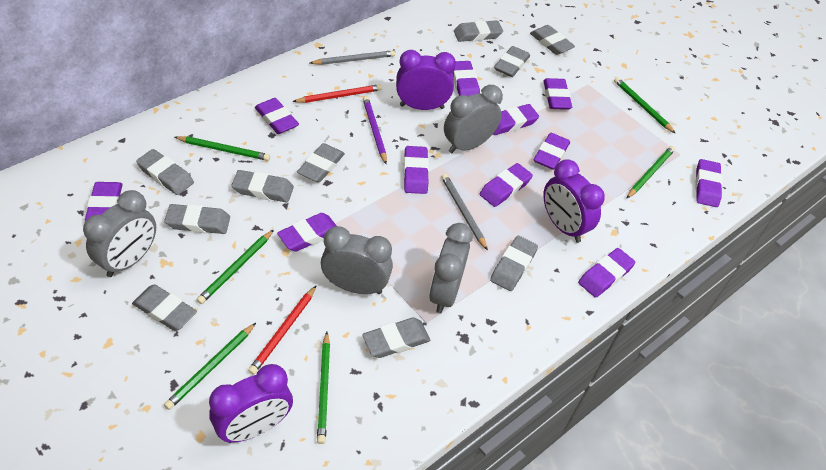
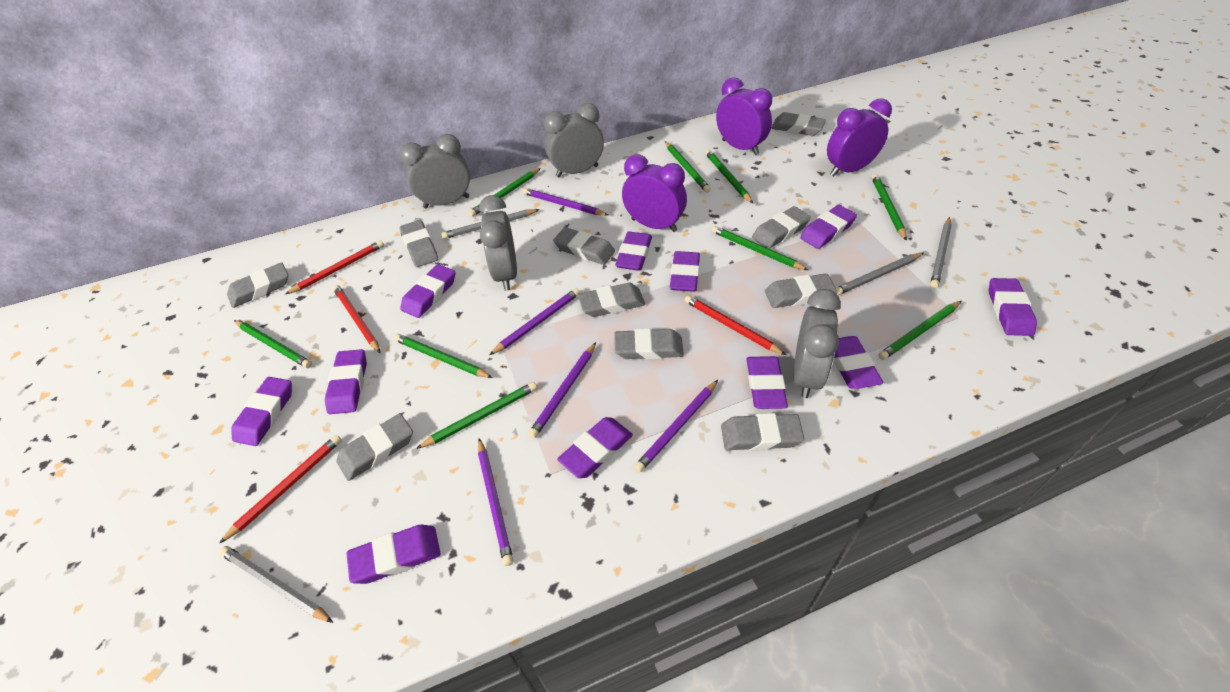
green pencil: [164,323,256,410] [175,136,270,161] [197,230,274,304] [317,332,330,444] [614,77,676,134] [626,146,675,199] = 6 -> [234,320,312,368] [394,334,493,378] [416,382,537,449] [469,168,541,217] [665,141,711,192] [705,149,753,204] [712,226,808,270] [872,174,907,241] [878,301,961,360] = 9
grey pencil: [310,50,395,65] [441,174,488,251] = 2 -> [219,546,333,623] [441,209,540,239] [835,253,924,295] [930,217,952,288] = 4
purple pencil: [363,96,387,164] = 1 -> [478,438,514,566] [489,288,580,355] [523,188,608,216] [528,342,596,438] [634,380,718,472] = 5
red pencil: [248,285,317,375] [292,84,382,103] = 2 -> [219,435,342,544] [285,240,384,294] [333,285,380,353] [685,295,786,355] = 4

